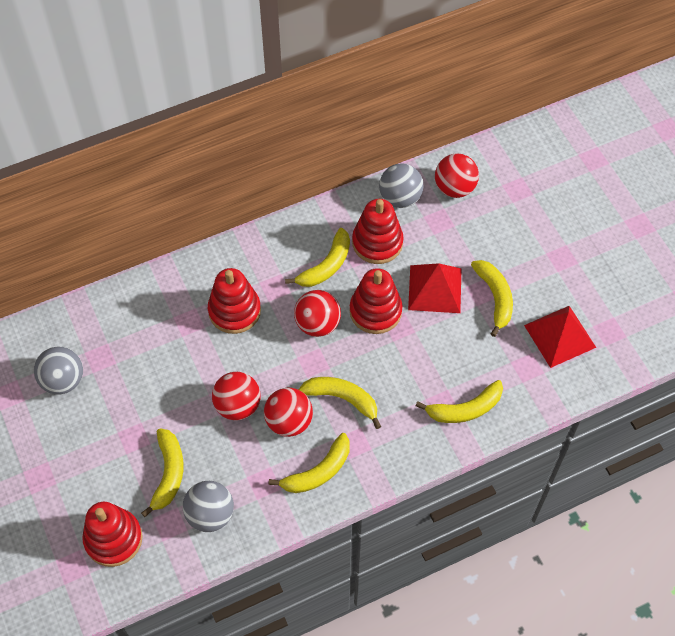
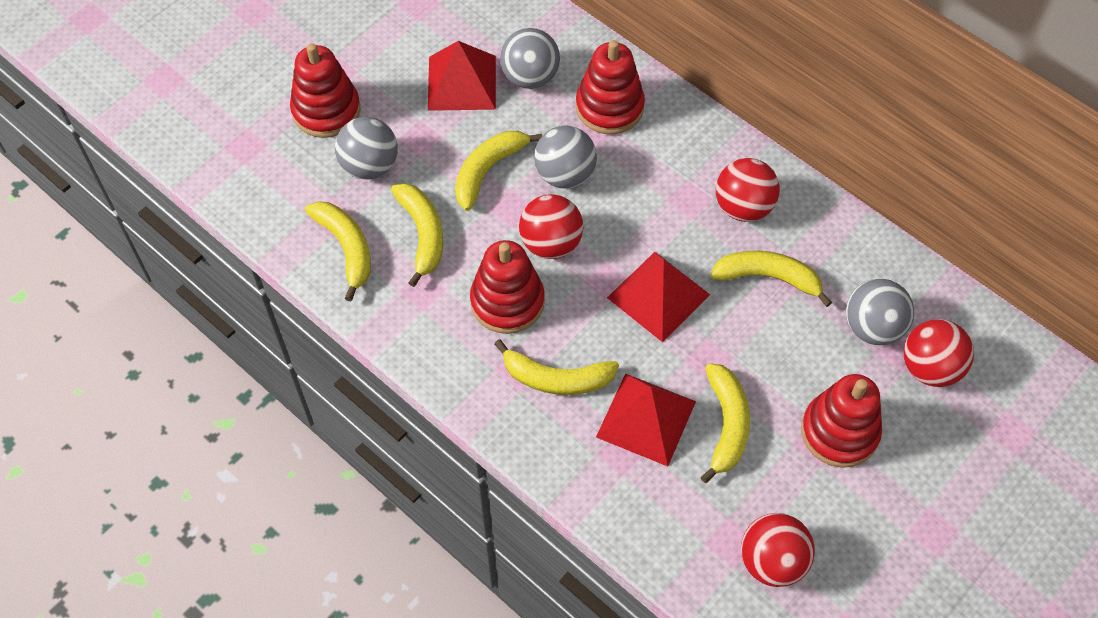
grey ball: [34,347,83,395] [183,481,234,532] [379,163,423,208] = 3 -> [335,117,398,180] [500,28,560,89] [534,126,597,189] [846,279,914,345] = 4
red pyramid: [408,263,462,313] [524,306,596,368] = 2 -> [428,41,496,111] [596,374,696,466] [607,252,710,342] = 3

